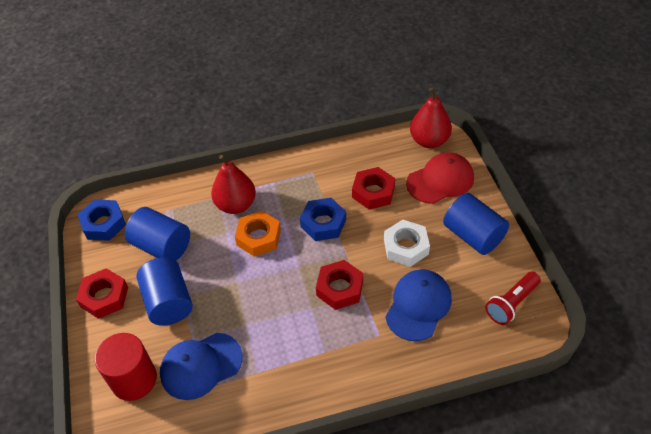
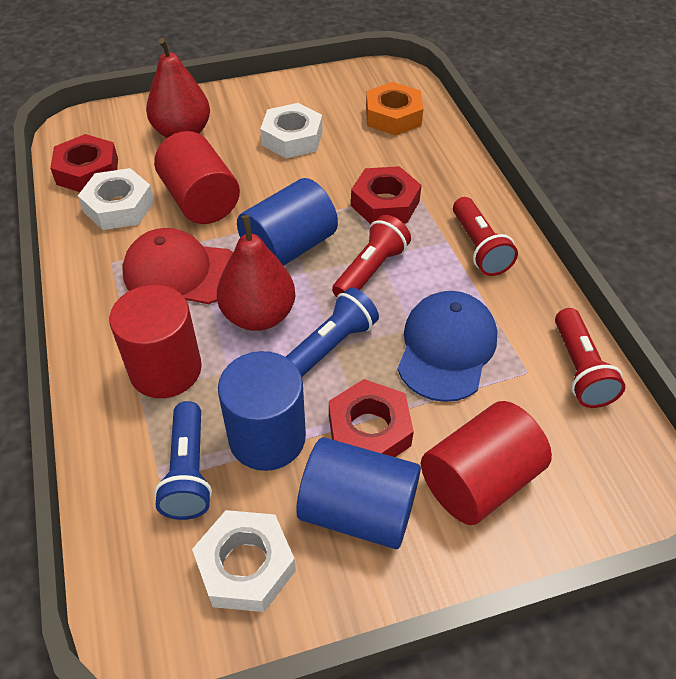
blue cap: [160,333,243,400] [385,269,452,341] = 2 -> [398,291,497,402] = 1
blue flashlight: none = 0 -> [154,401,212,520] [286,287,379,377] = 2
blue nut: [78,200,126,241] [300,198,346,241] = 2 -> none = 0
red cylinder: [95,333,157,401] = 1 -> [109,285,202,398] [154,131,240,224] [421,401,552,525] = 3
red flashlight: [485,272,541,325] = 1 -> [332,215,411,297] [453,197,518,276] [555,308,625,408] = 3
white nut: [384,220,430,267] = 1 -> [78,168,154,230] [192,510,296,612] [260,103,322,158] = 3

